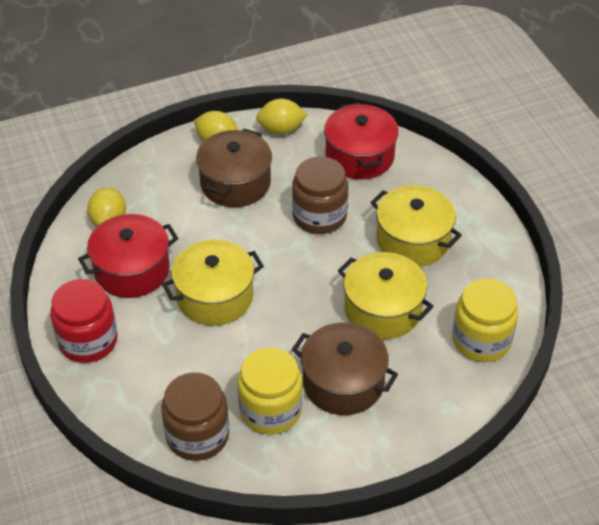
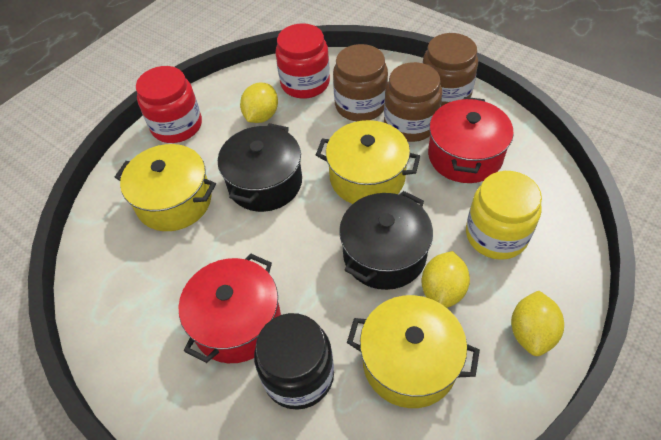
black jar: none = 0 -> [254,313,334,410] = 1
black pot: none = 0 -> [218,123,302,212] [339,191,433,290] = 2
brown jar: [161,372,229,461] [292,157,348,234] = 2 -> [333,44,388,121] [384,62,442,142] [423,33,478,107] = 3
brown pot: [196,129,272,207] [292,323,398,415] = 2 -> none = 0
red jar: [50,279,117,363] = 1 -> [136,66,202,143] [276,23,330,99] = 2
yellow jar: [238,347,303,435] [452,278,518,362] = 2 -> [466,171,542,260] = 1

